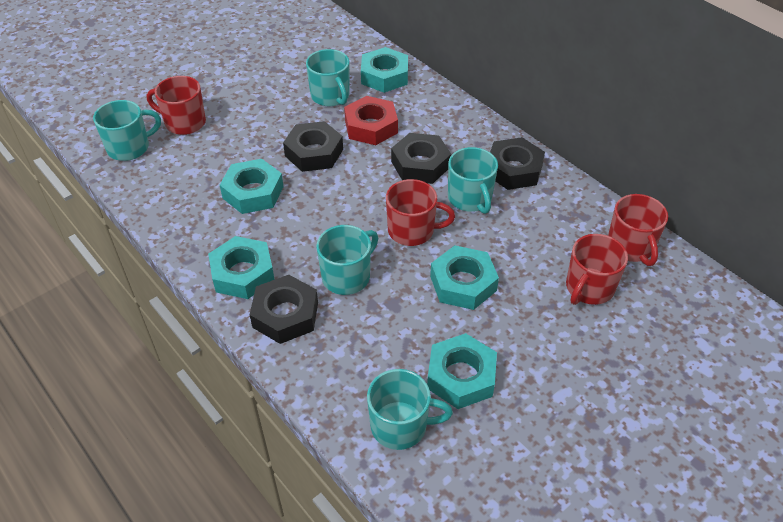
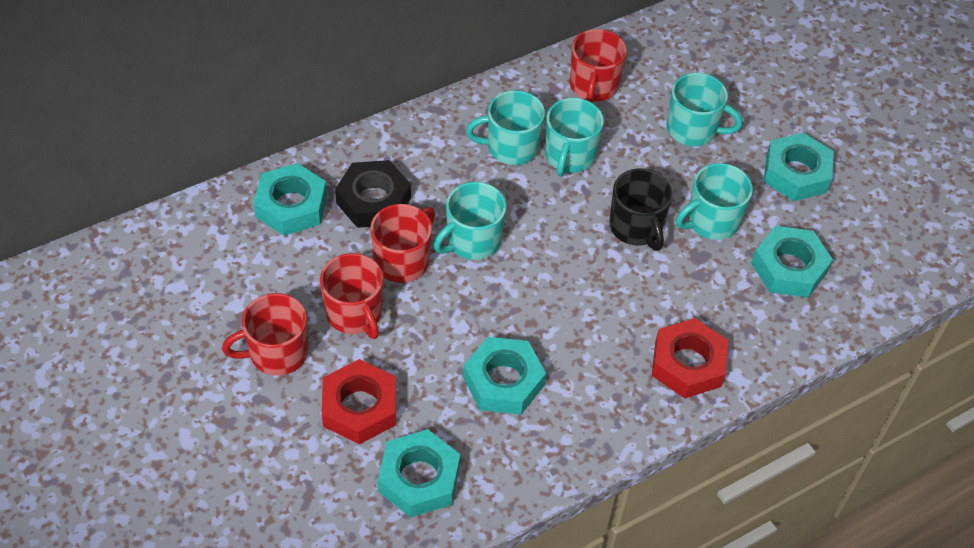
black mug: none = 0 -> [609,169,673,251] = 1
black nut: [249,275,318,344] [283,121,343,172] [391,133,451,184] [490,137,545,190] = 4 -> [335,160,411,228] = 1
red nut: [344,96,398,145] = 1 -> [322,359,396,445] [652,318,728,398] = 2

